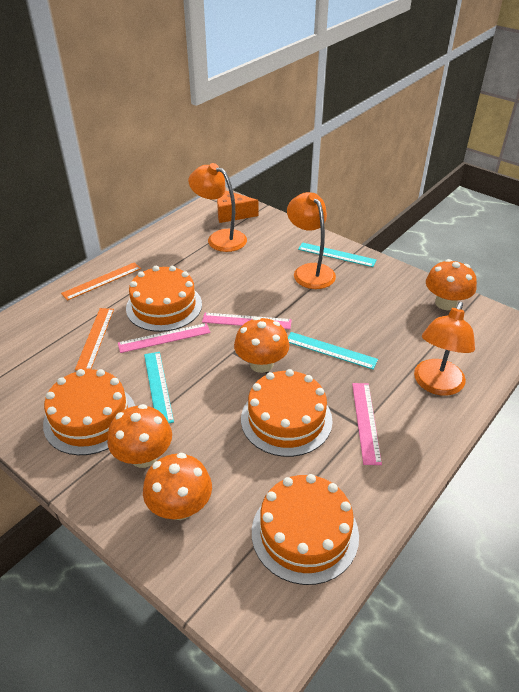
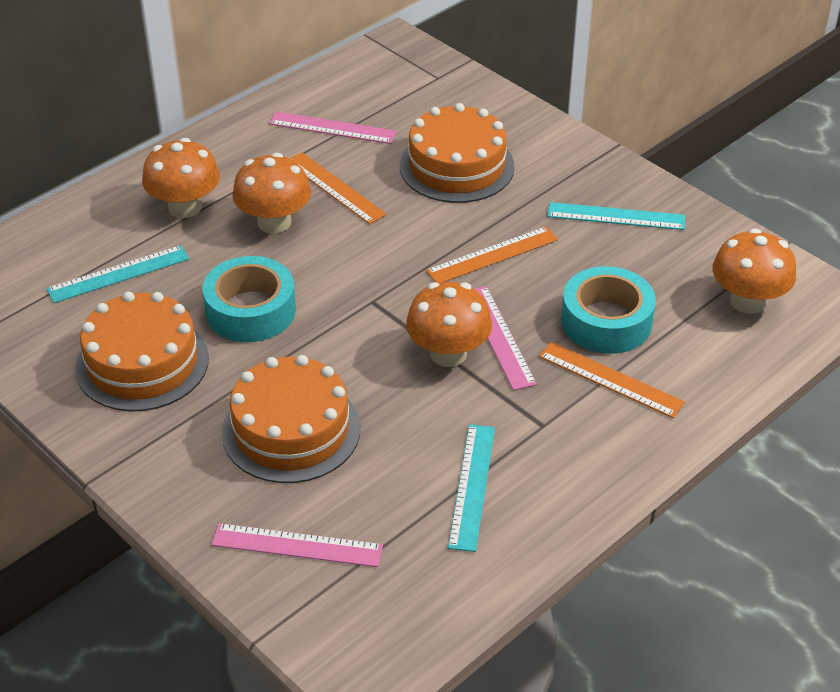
orange cake: [43,369,135,455] [126,266,202,332] [241,369,332,457] [252,474,359,585] = 4 -> [75,292,209,412] [222,355,360,483] [400,103,515,203] = 3
orange cheese: [217,190,258,223] = 1 -> none = 0
orange lamp: [188,163,247,252] [287,192,336,289] [414,302,475,396] = 3 -> none = 0
orange ruler: [61,262,141,301] [75,308,114,370] = 2 -> [290,152,387,224] [426,227,558,283] [539,342,685,418] = 3
turquoise tape: none = 0 -> [202,256,296,342] [561,266,656,354] = 2

